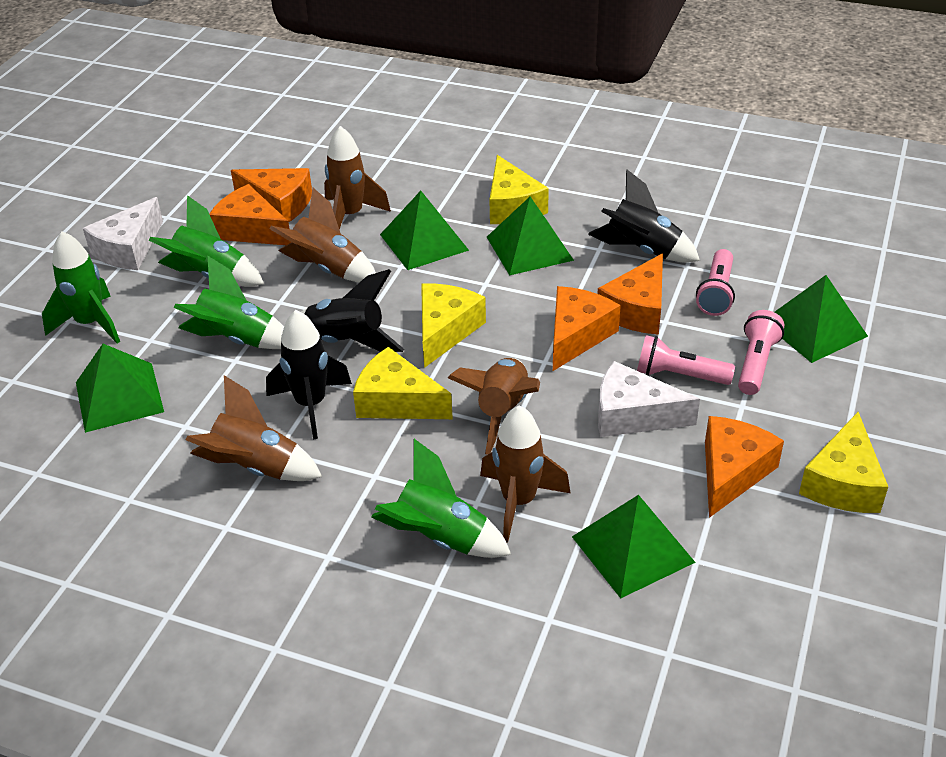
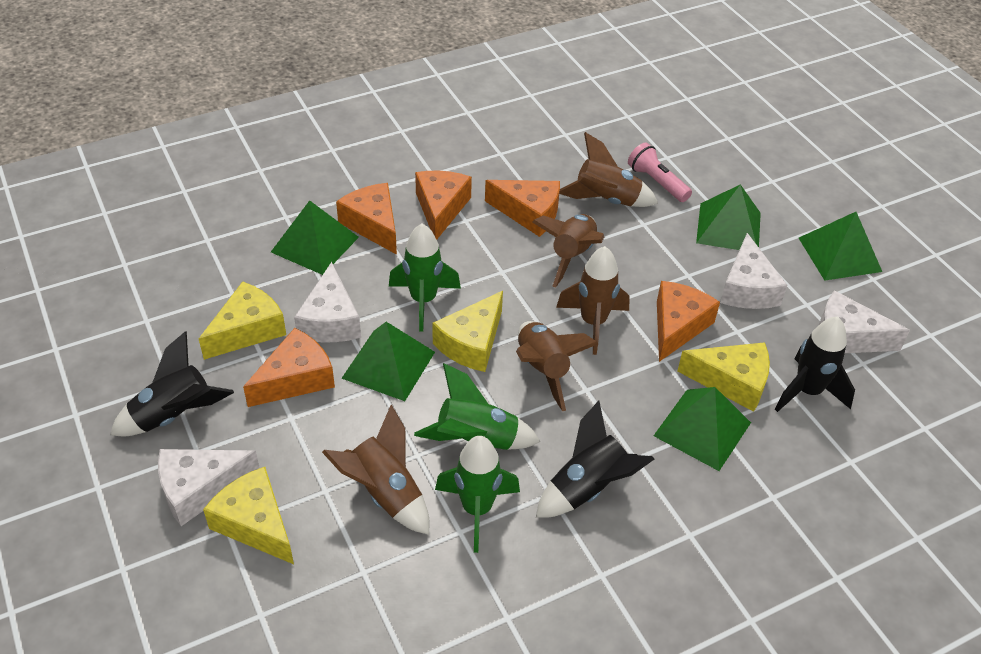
green rocket: [42,231,120,343] [149,195,264,287] [174,256,284,349] [371,439,511,558] = 4 -> [389,224,461,332] [414,363,540,450] [435,436,520,553] = 3
pink flashlight: [637,335,735,385] [696,249,735,316] [738,310,784,395] = 3 -> [628,142,692,202] = 1
white cheese: [83,197,163,270] [598,361,700,437] = 2 -> [158,449,260,526] [294,262,361,342] [720,233,787,309] [818,290,910,353] = 4

